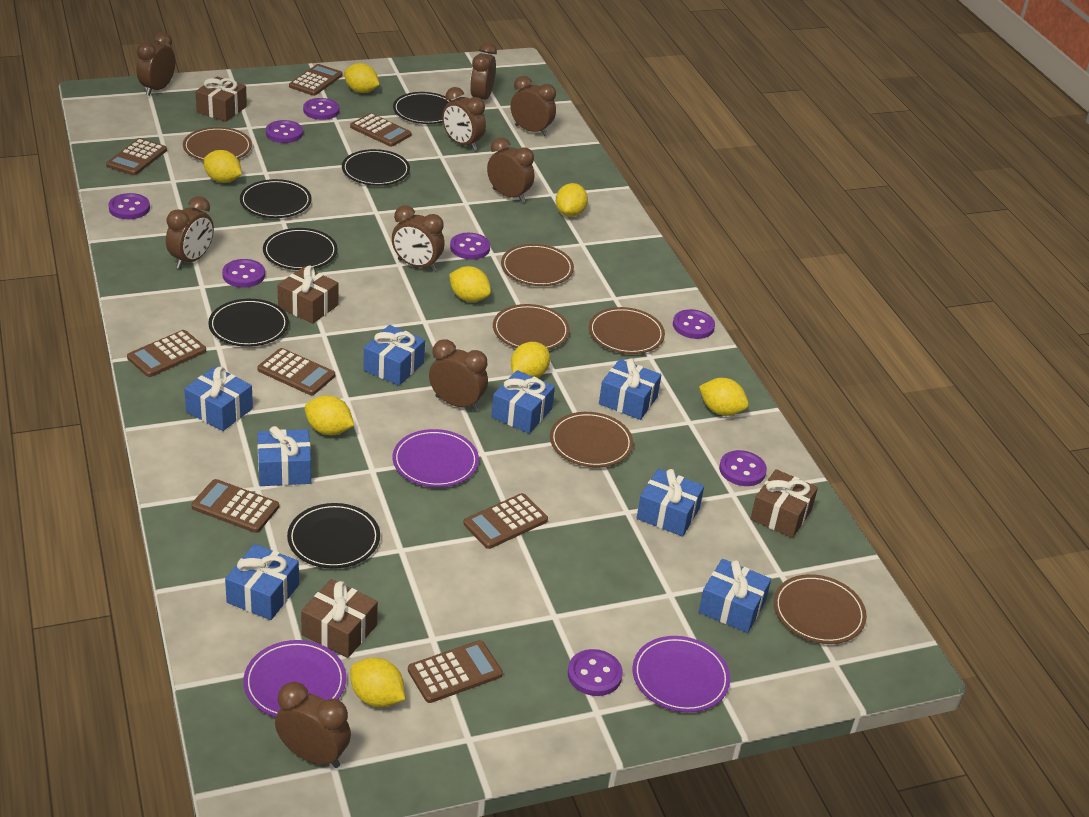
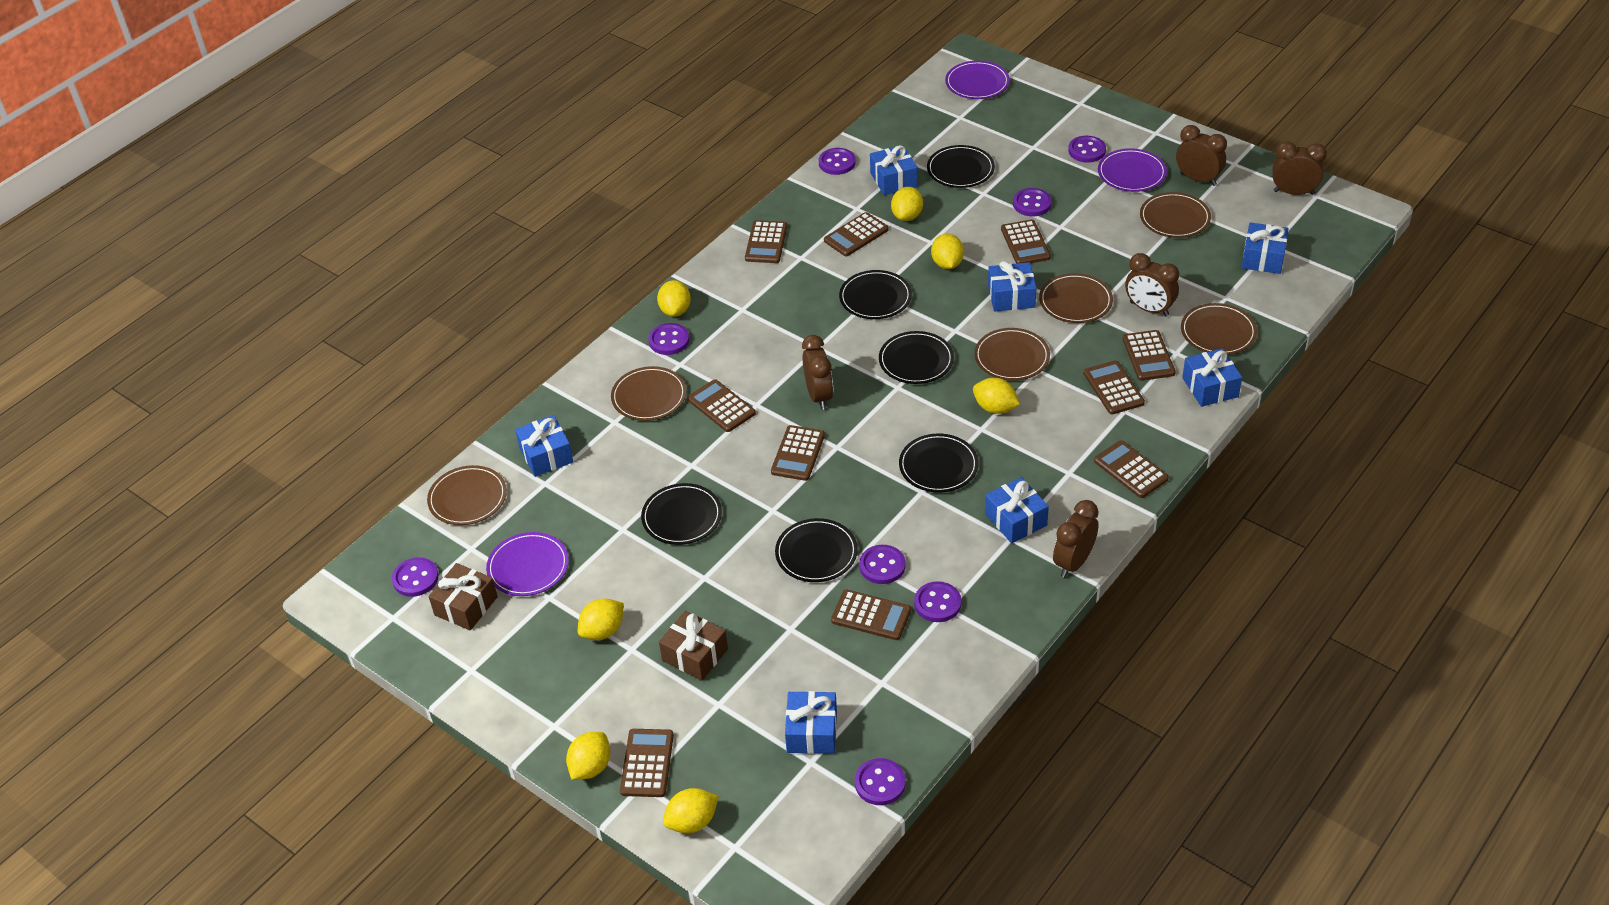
blue gift: [184,367,253,431] [225,544,299,620] [257,426,311,486] [363,325,425,386] [491,370,555,434] [599,359,661,420] [637,468,704,537] [699,559,771,633] = 8 -> [515,415,573,477] [785,691,837,754] [870,145,918,195] [985,477,1049,543] [988,261,1037,311] [1182,348,1242,407] [1242,222,1289,274] = 7
brown calculator: [106,138,167,175] [127,330,206,377] [191,479,279,533] [257,348,335,395] [289,64,342,96] [350,113,411,147] [408,640,503,703] [463,493,548,549] = 8 -> [620,729,674,797] [688,379,756,432] [745,220,787,263] [771,425,825,481] [824,212,888,256] [831,590,911,640] [1001,220,1051,264] [1084,360,1145,414] [1094,440,1169,498] [1123,330,1176,381] = 10
brown clock: [136,32,175,96] [166,196,214,269] [275,682,351,768] [392,205,445,271] [429,339,488,411] [442,87,486,151] [470,43,497,100] [487,137,534,202] [511,76,556,136] = 9 -> [802,335,833,410] [1053,500,1099,578] [1125,253,1179,317] [1176,125,1227,186] [1273,141,1327,195] = 5
brown gift: [195,76,247,122] [278,266,339,324] [301,579,378,658] [750,469,818,538] = 4 -> [428,563,498,630] [659,611,728,681] = 2
yellow lemon: [203,150,242,183] [305,395,354,435] [344,63,380,93] [350,658,405,707] [449,266,491,302] [511,342,550,378] [556,183,588,217] [699,378,749,416] = 8 -> [566,732,610,780] [578,599,624,640] [657,280,691,317] [663,788,719,833] [891,187,923,221] [931,234,964,269] [973,378,1020,414] = 7

